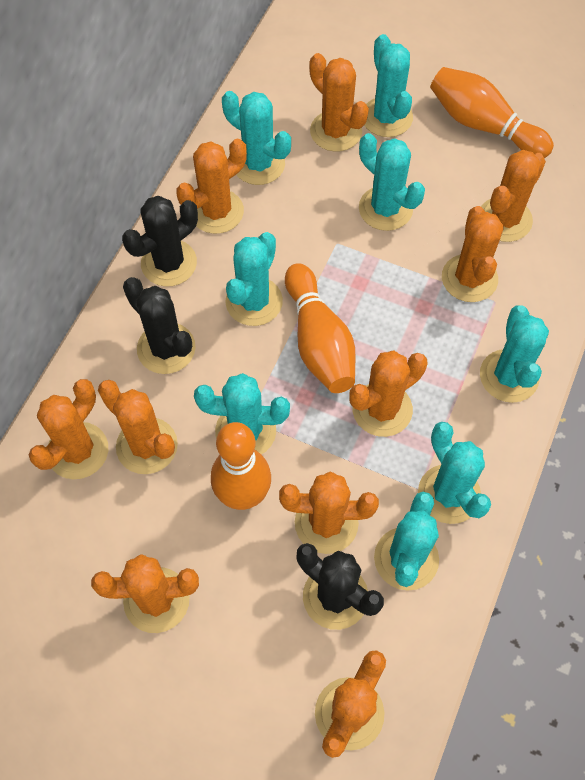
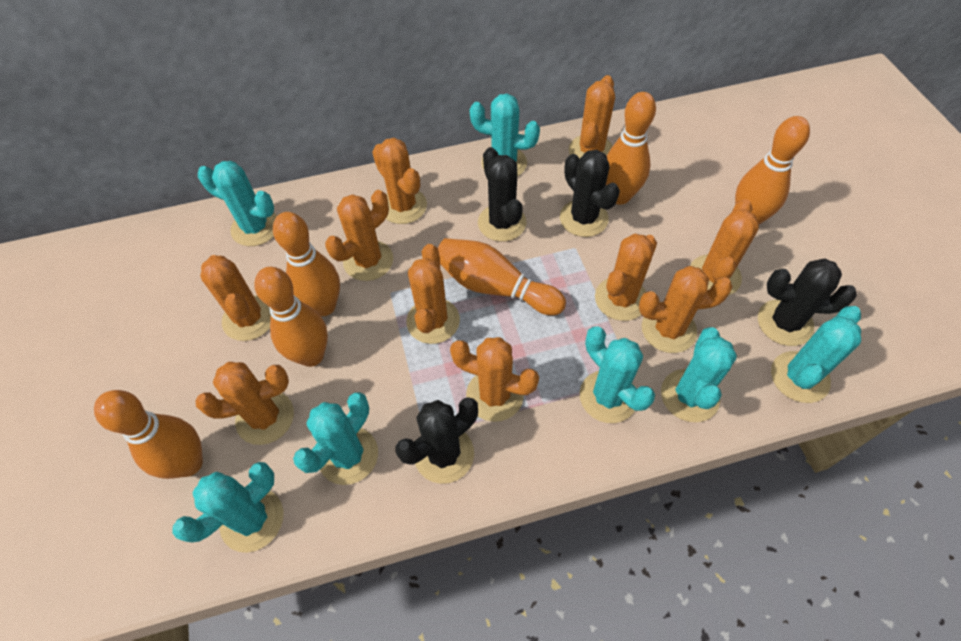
black cactus: [122,196,198,287] [123,277,195,374] [297,543,384,630] = 3 -> [396,397,478,484] [478,147,526,242] [560,150,620,237] [758,258,857,346] = 4
orange bowling pin: [211,422,271,510] [285,263,356,393] [430,67,554,158] = 3 -> [94,390,203,479] [254,267,328,367] [273,212,340,316] [438,238,566,315] [606,92,656,205] [735,116,810,225] = 6
turquoise cactus: [194,373,290,454] [222,91,291,185] [225,232,283,326] [359,133,425,231] [365,34,413,137] [374,492,439,591] [418,422,491,524] [480,305,549,403] = 8 -> [172,462,283,553] [198,161,277,246] [293,392,378,485] [470,93,540,177] [580,326,655,423] [661,327,737,422] [771,306,861,403] = 7

